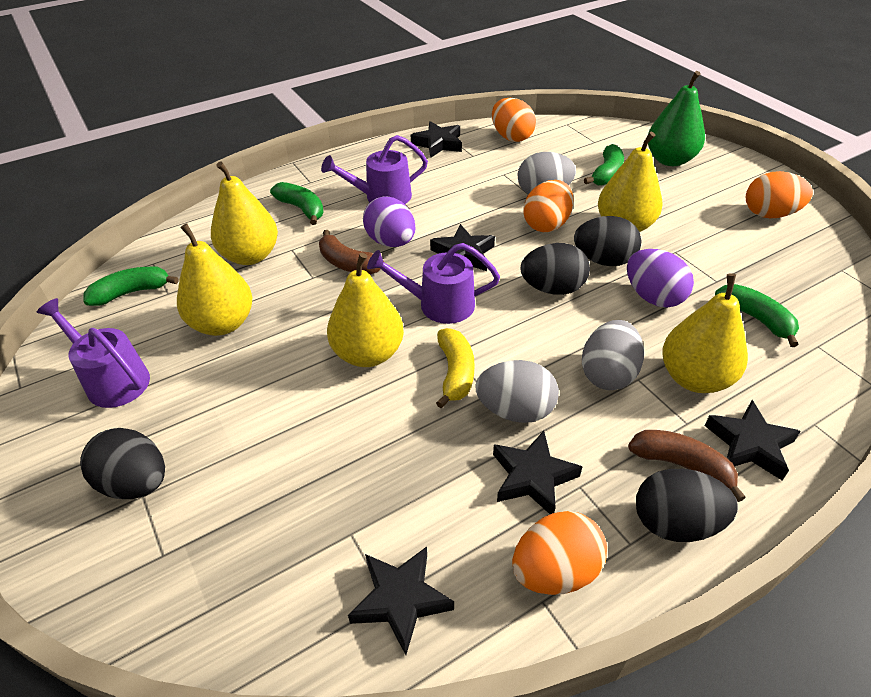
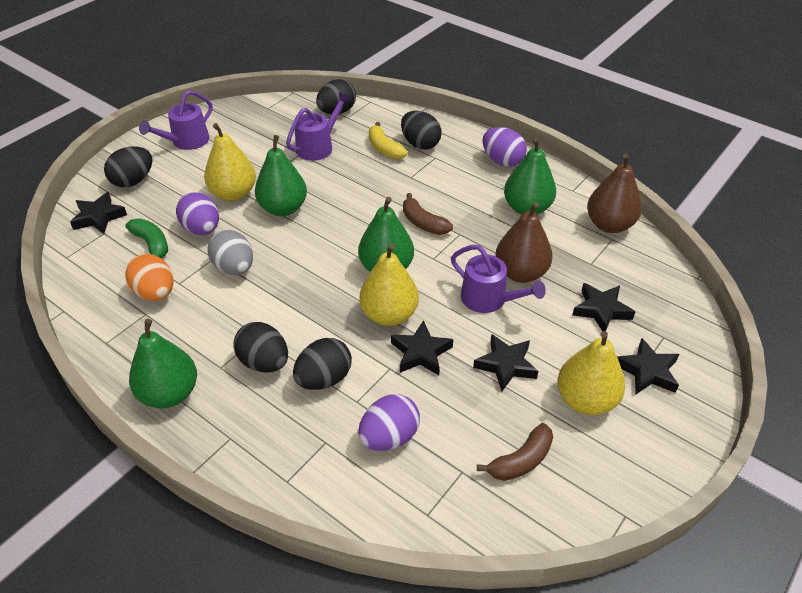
black egg: [80,428,165,499] [521,243,590,295] [574,216,641,266] [636,469,738,542] = 4 -> [104,146,152,187] [233,322,288,372] [293,338,352,390] [316,79,356,114] [401,111,442,150] = 5
brown pear: none = 0 -> [495,202,553,283] [587,154,642,233] = 2
green banana: [84,267,178,306] [270,182,324,225] [584,144,624,186] [715,284,799,347] = 4 -> [125,219,168,258] = 1
green pear: [648,71,705,166] = 1 -> [129,319,197,408] [255,135,307,216] [358,197,414,272] [504,138,556,215] = 4
grey egg: [475,360,559,423] [518,152,576,194] [582,320,644,390] = 3 -> [207,230,253,275] = 1
orange egg: [492,98,536,142] [512,511,607,595] [524,180,574,232] [746,171,813,218] = 4 -> [125,254,173,301] = 1
purple egg: [363,196,415,247] [627,249,694,308] = 2 -> [176,192,219,235] [358,394,420,451] [482,127,527,167] = 3
yellow pear: [177,223,252,336] [211,161,278,265] [327,253,404,367] [598,132,663,232] [662,273,748,393] = 5 -> [204,123,256,201] [360,244,419,326] [557,331,625,415] = 3

